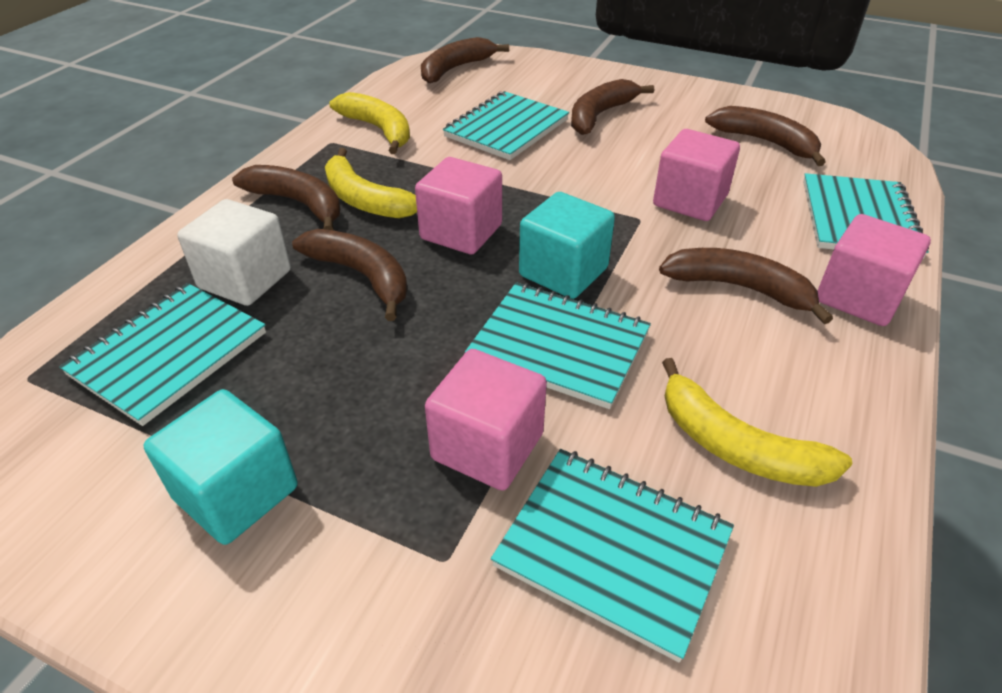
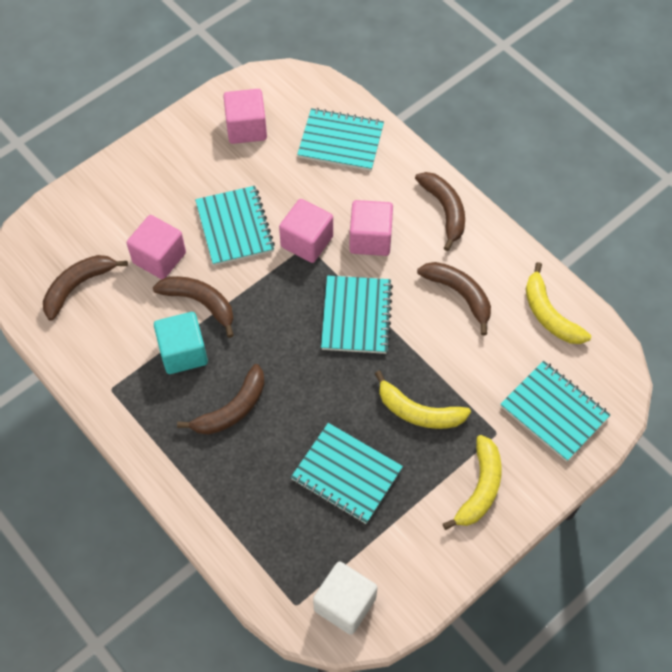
brown banana: [232,165,340,230] [292,229,407,321] [421,37,509,83] [571,79,654,135] [659,248,833,324] [705,106,826,166] = 6 -> [43,255,128,321] [153,276,234,338] [177,364,265,435] [415,172,465,251] [417,262,491,335] = 5
turquoise cube: [143,389,297,545] [519,192,615,299] = 2 -> [154,312,208,374] = 1

